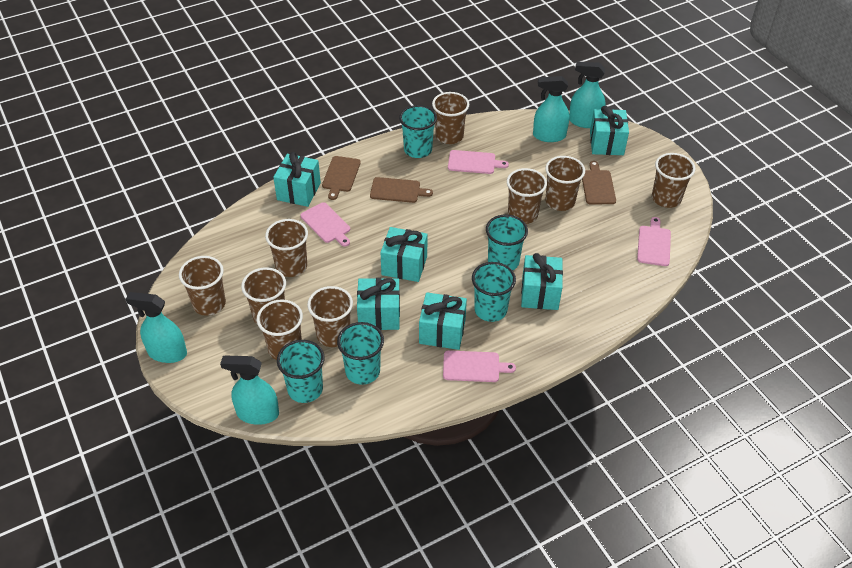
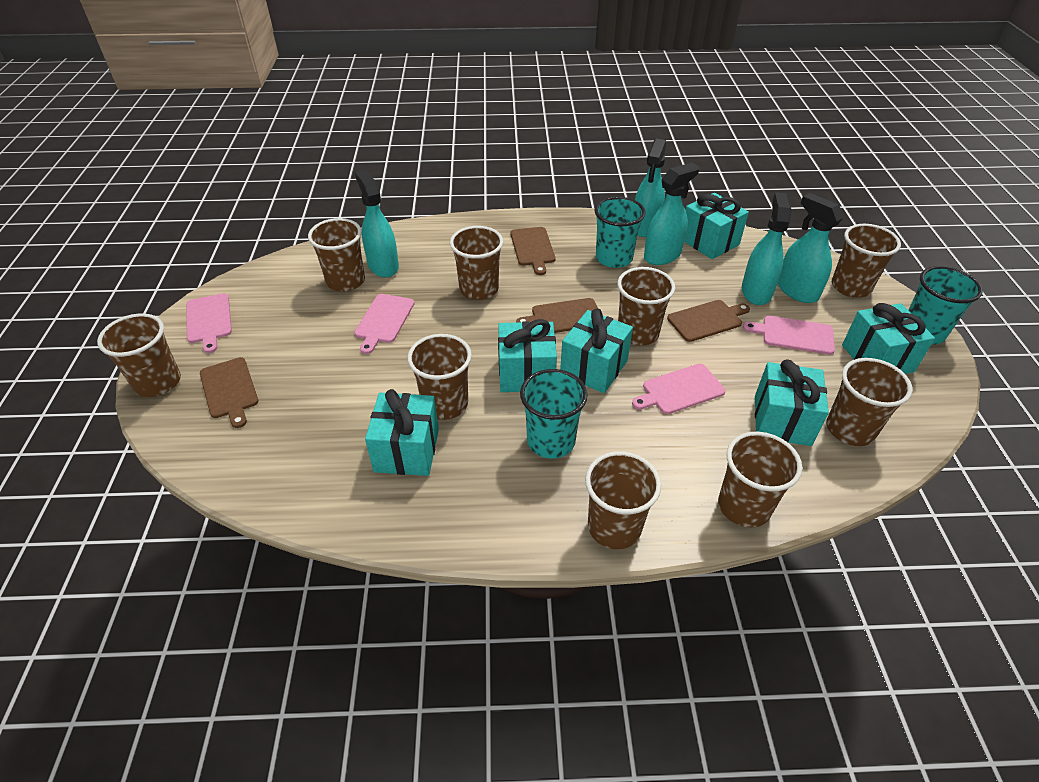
brown cutting board: [322,156,361,200] [370,177,433,203] [582,161,616,204] = 3 -> [200,357,258,428] [510,227,555,275] [516,298,598,333] [667,300,750,342] = 4
turquoise cup: [277,340,325,403] [337,322,384,385] [399,105,437,158] [472,262,516,322] [486,214,528,270] = 5 -> [520,369,588,459] [594,197,646,268] [908,266,982,345] = 3
turquoise spray bottle: [125,292,187,363] [220,356,279,425] [533,76,570,142] [569,61,606,128] = 4 -> [355,169,399,277] [635,139,666,237] [644,163,699,265] [742,192,792,305] [778,193,844,303] = 5

